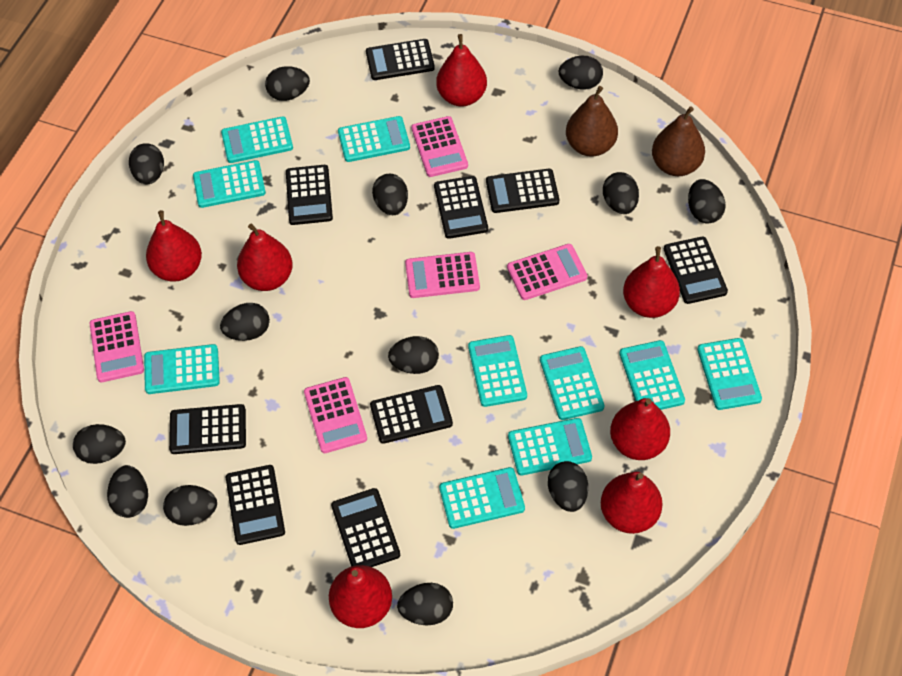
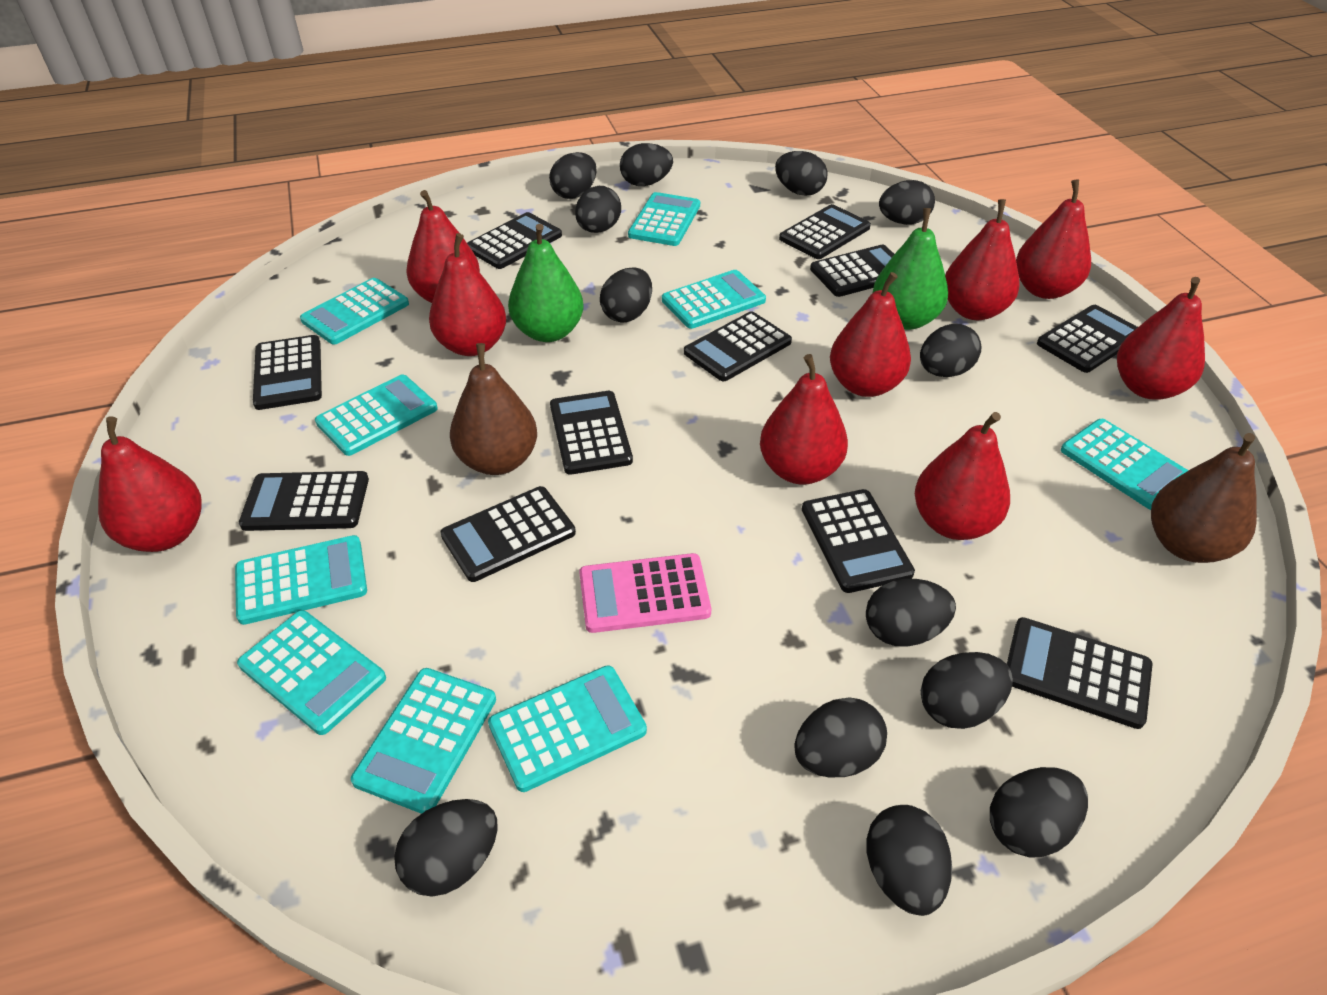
black calculator: [169,404,246,454] [226,465,285,545] [286,165,333,225] [331,488,400,567] [366,39,435,80] [370,385,453,444] [434,176,488,239] [486,169,559,213] [664,236,728,304] = 9 -> [239,471,369,531] [253,335,322,410] [440,486,576,582] [467,212,562,269] [550,391,633,475] [684,311,792,381] [779,204,871,259] [802,489,915,593] [810,245,894,297] [1007,617,1152,729] [1037,305,1138,373] = 11
green pear: none = 0 -> [508,224,584,342] [873,208,948,330] = 2
pink calculator: [89,311,144,382] [304,377,367,453] [405,252,480,298] [411,116,468,177] [507,244,587,300] = 5 -> [579,553,711,633] = 1
red pear: [146,210,202,282] [237,224,293,291] [329,565,392,628] [436,34,487,107] [601,472,663,534] [610,398,670,460] [623,246,680,318] = 7 -> [98,416,202,552] [407,190,480,303] [429,233,506,356] [760,354,848,485] [830,272,911,397] [915,412,1010,540] [945,199,1020,320] [1016,179,1091,299] [1117,277,1205,400] = 9
turquoise calculator: [144,344,220,394] [193,160,266,208] [221,116,293,163] [338,116,410,162] [439,467,525,529] [468,335,527,407] [508,418,592,476] [540,346,604,420] [619,340,685,410] [697,338,762,410] = 10 -> [235,535,367,625] [237,610,386,735] [300,278,409,345] [315,375,438,456] [351,668,496,814] [488,665,647,792] [628,192,700,246] [662,270,766,329] [1061,419,1189,510] = 9

